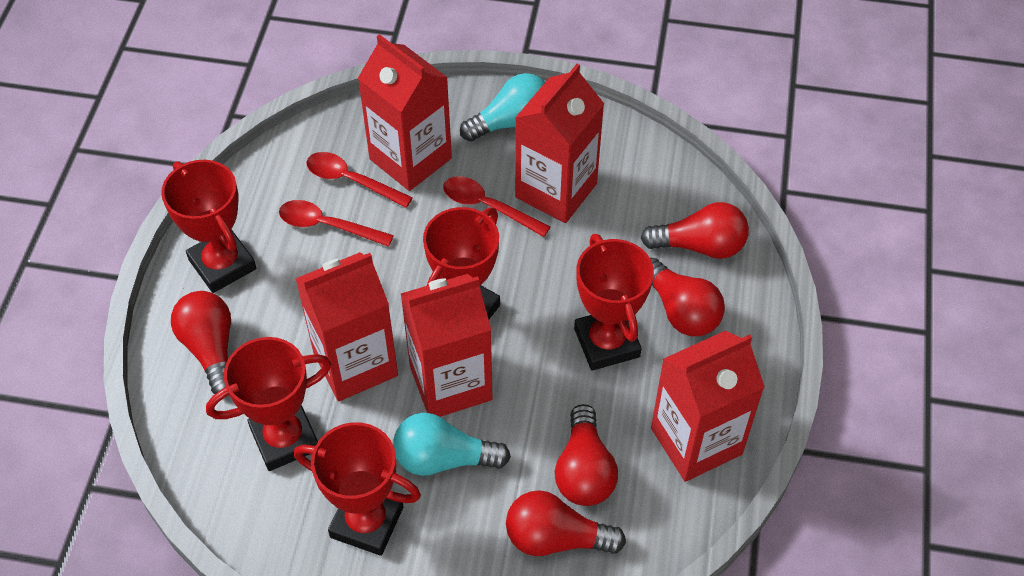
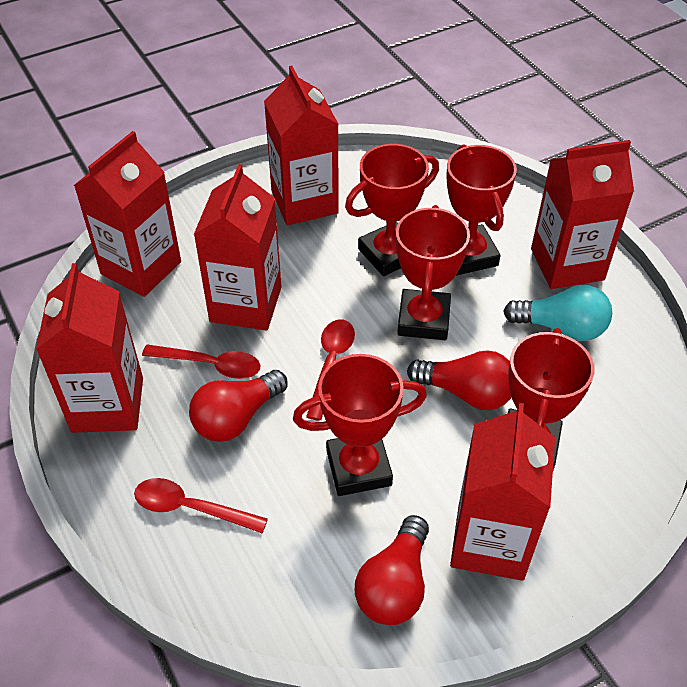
red carton: [295,252,398,401] [358,34,452,191] [401,274,493,417] [515,64,604,223] [651,331,765,482] = 5 -> [36,263,143,433] [74,131,181,297] [194,164,282,331] [264,66,339,225] [450,403,555,581] [531,140,634,289] = 6
red light bulb: [171,291,231,394] [506,490,626,556] [555,404,618,506] [641,202,749,259] [650,258,725,336] = 5 -> [189,370,287,442] [355,515,429,625] [407,350,512,410] = 3
turquoise light bulb: [393,413,511,476] [460,73,545,142] = 2 -> [503,285,612,341] = 1

